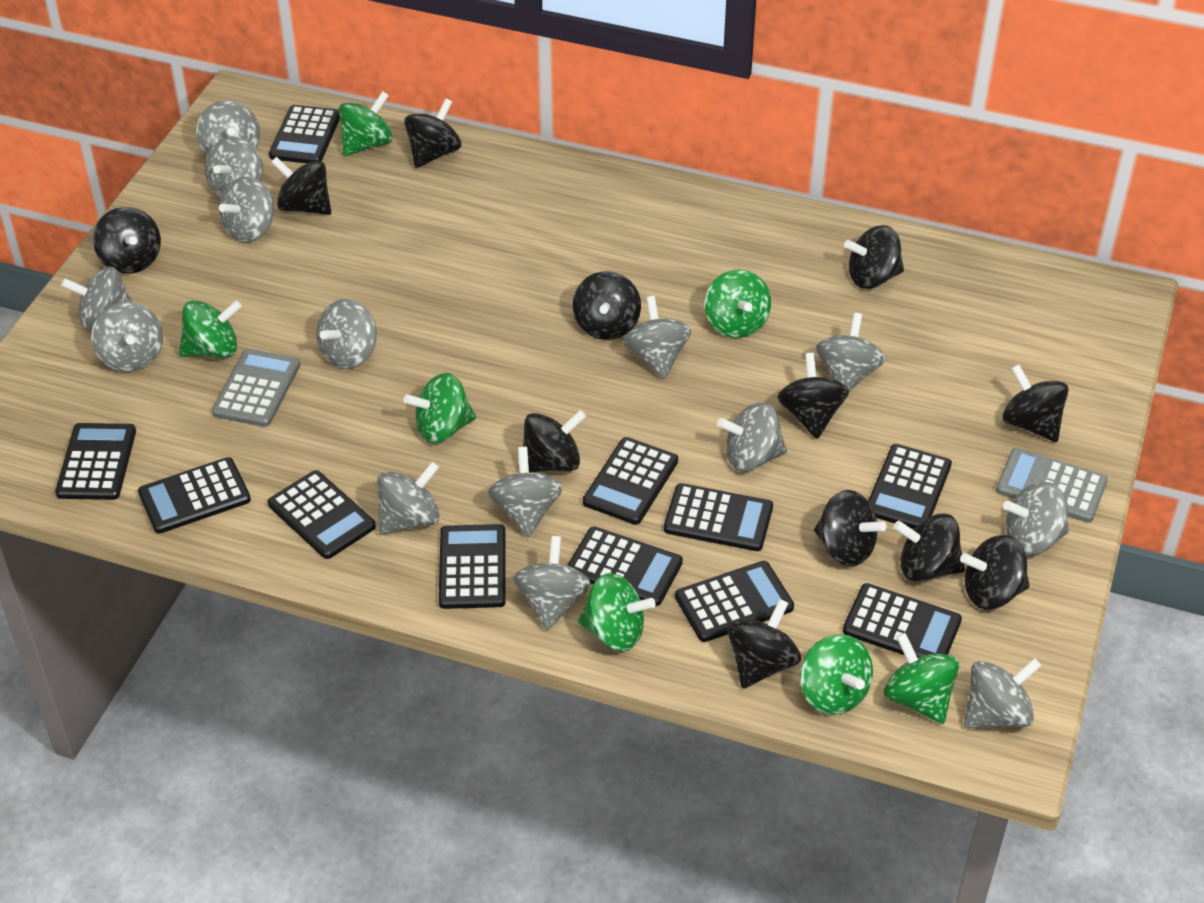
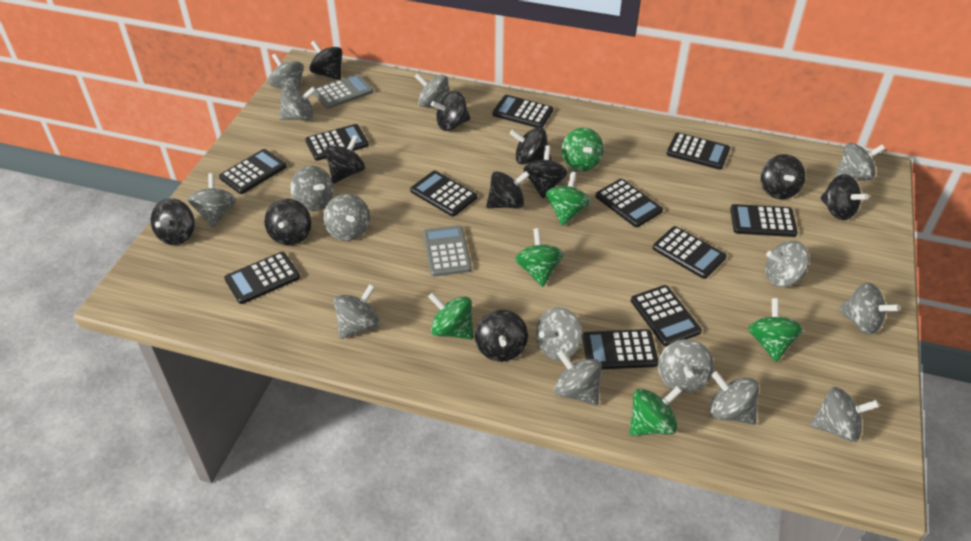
black spinning top: [93,207,161,274] [271,157,331,215] [404,98,462,168] [523,410,586,473] [572,271,641,340] [727,599,801,689] [777,353,849,439] [814,490,886,567] [844,225,904,289] [893,513,965,582] [960,535,1029,609] [1002,364,1069,442] = 12 -> [151,198,195,245] [264,198,311,246] [310,40,342,80] [325,135,365,184] [431,91,471,131] [475,310,528,362] [486,171,530,209] [510,127,551,164] [523,146,568,198] [761,154,805,199] [820,174,869,220] = 11
green spinning top: [179,300,242,358] [339,91,393,156] [403,373,476,443] [578,573,655,651] [705,269,771,338] [800,634,873,715] [884,633,959,724] = 7 -> [428,292,474,339] [515,228,564,287] [546,172,591,226] [562,128,604,171] [629,386,682,436] [748,298,803,362] = 6
grey spinning top: [61,267,132,330] [91,302,163,372] [196,100,260,155] [205,137,264,197] [219,177,274,243] [316,299,377,369] [377,462,440,535] [488,447,563,537] [513,536,591,631] [623,296,692,379] [717,402,787,471] [816,313,886,392] [964,658,1042,729] [1003,482,1069,555] = 14 -> [188,173,236,228] [268,53,304,91] [279,86,316,121] [290,166,334,211] [323,194,370,241] [334,284,380,339] [414,73,449,107] [536,307,582,360] [554,350,602,406] [658,339,714,392] [710,371,759,425] [765,241,809,287] [810,387,879,442] [835,143,885,180] [839,283,900,334] = 15

